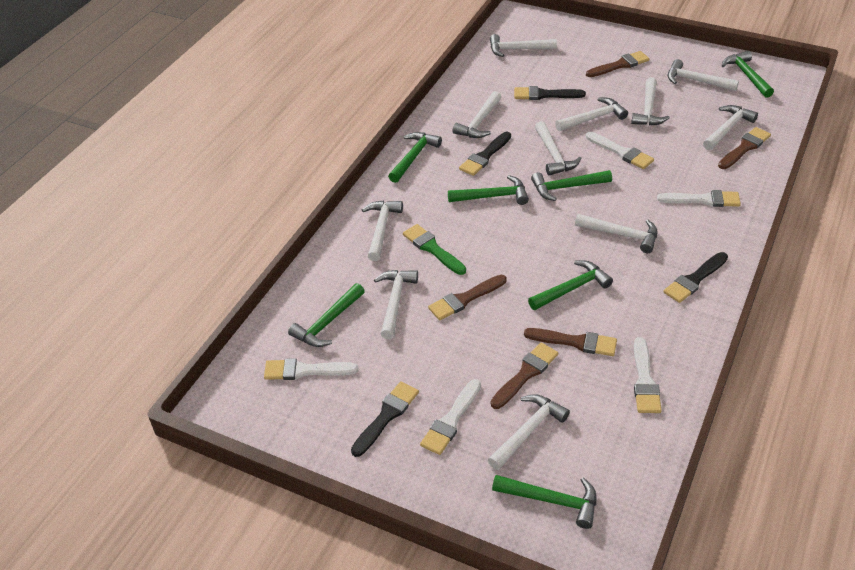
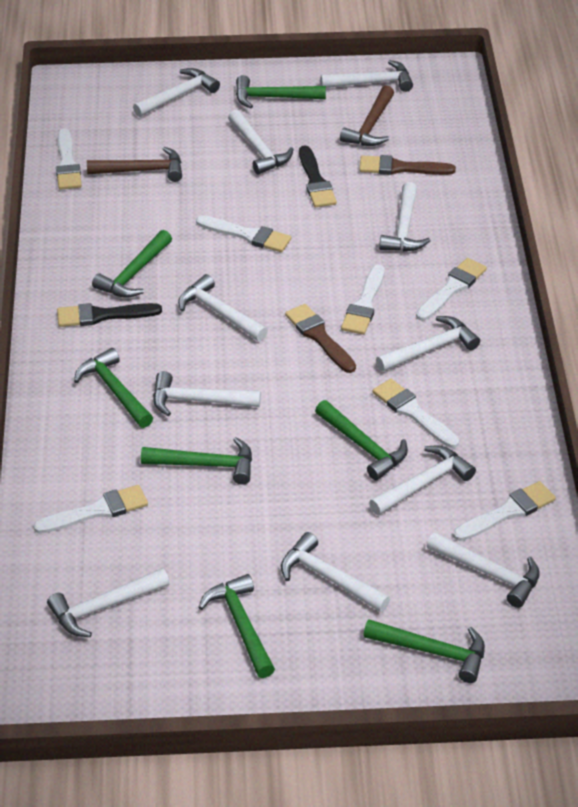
black brush: [351,381,419,457] [459,132,511,176] [514,86,586,100] [663,252,728,303] = 4 -> [57,303,162,327] [299,145,337,207] = 2
brown brush: [428,275,507,320] [491,342,558,409] [524,328,617,356] [586,51,649,77] [718,127,771,169] = 5 -> [285,304,356,373] [359,155,456,175] = 2
brown hammer: none = 0 -> [87,147,182,182] [340,85,394,146] = 2
green brush: [403,224,466,275] = 1 -> none = 0
white brush: [264,358,358,380] [420,379,481,455] [586,132,654,169] [634,337,662,413] [657,190,741,207] = 5 -> [33,485,148,534] [56,128,82,190] [196,215,291,252] [341,264,385,335] [373,379,459,448] [416,258,487,321] [453,481,556,541] = 7

